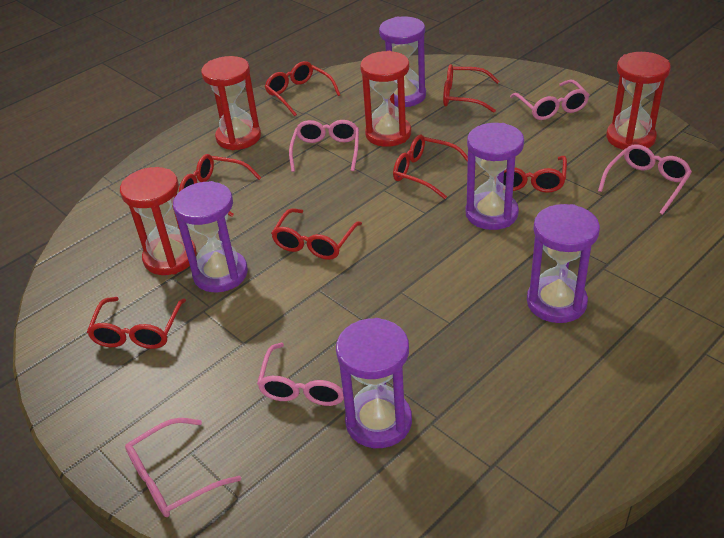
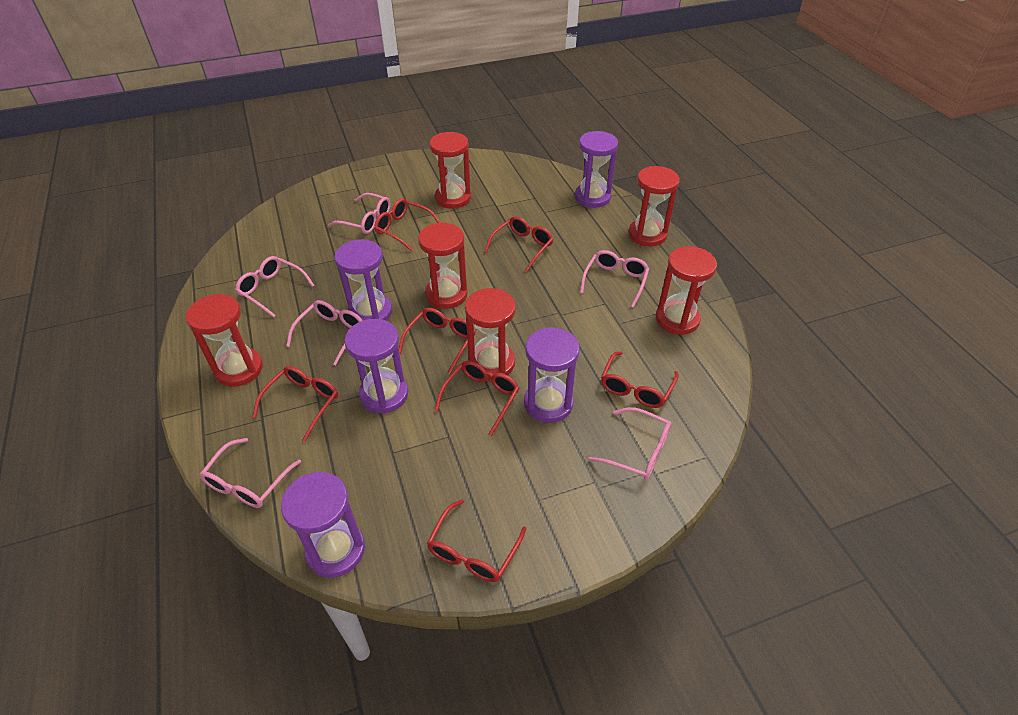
pink glasses: [125,418,241,517] [257,343,344,406] [289,120,359,172] [510,80,589,120] [598,144,692,215] = 5 -> [199,438,301,508] [235,256,314,317] [286,300,363,365] [328,193,391,234] [580,250,649,308] [588,407,671,480] = 6
red hourglass: [120,167,197,275] [201,56,261,150] [360,51,411,147] [606,52,671,150] = 4 -> [186,294,263,387] [418,223,468,309] [430,132,471,209] [465,288,516,380] [629,166,680,246] [656,246,717,335] = 6

